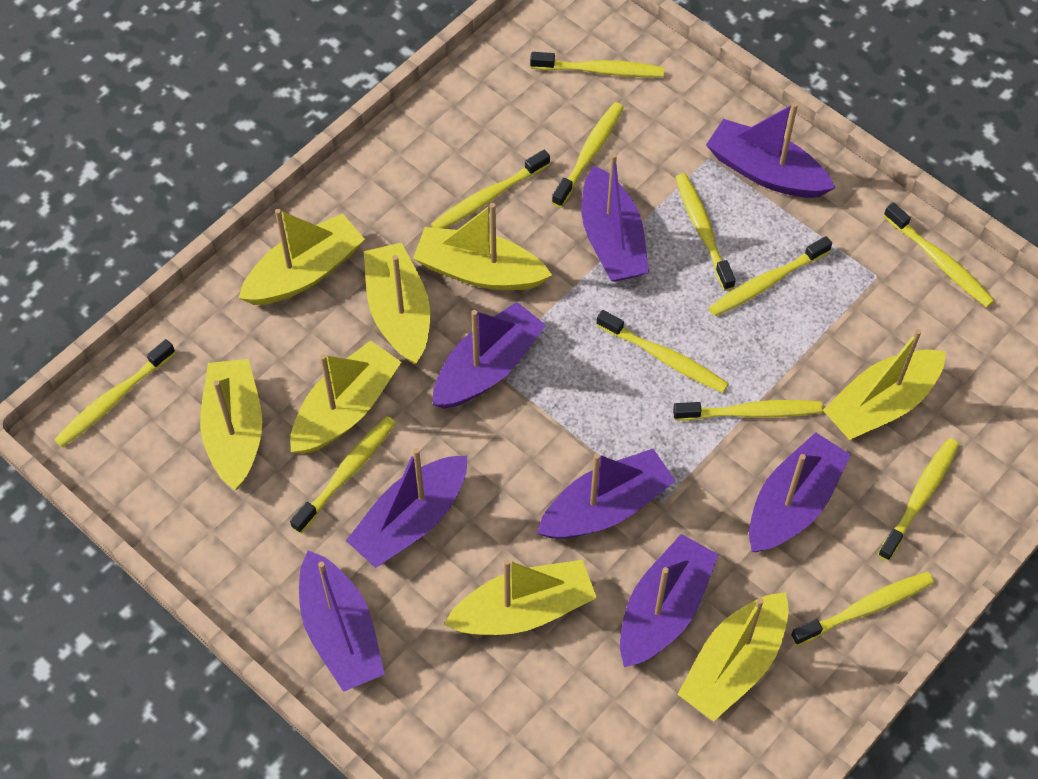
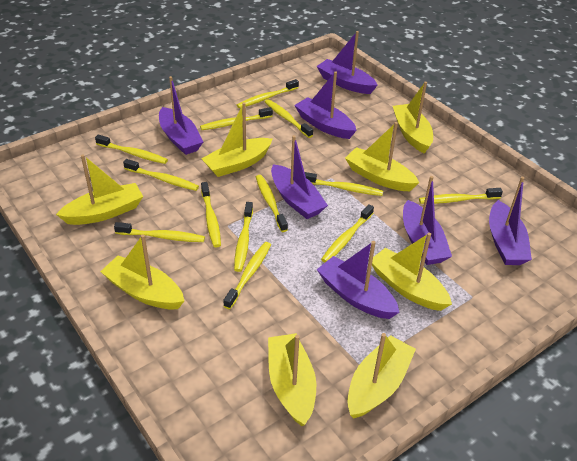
purple boat: [299,550,385,692] [346,448,467,568] [433,302,546,409] [537,449,675,539] [582,153,649,282] [620,534,719,667] [706,102,835,198] [749,432,851,552] = 8 -> [159,76,203,155] [271,135,328,219] [294,71,357,139] [316,241,400,319] [317,31,378,94] [403,176,452,265] [489,177,532,265] = 7
yellow toothbrush: [54,339,175,447] [290,416,396,534] [431,150,550,229] [530,52,665,77] [552,102,624,207] [597,310,729,393] [673,400,823,421] [675,173,736,291] [709,236,832,316] [791,572,934,646] [878,438,959,561] [884,202,995,307] = 12 -> [95,135,168,164] [114,222,205,242] [123,159,199,191] [200,107,273,130] [201,182,221,248] [223,242,271,309] [234,202,253,272] [237,79,299,108] [256,175,288,232] [265,99,313,138] [305,172,383,196] [321,204,374,263] [419,188,503,204] = 13

